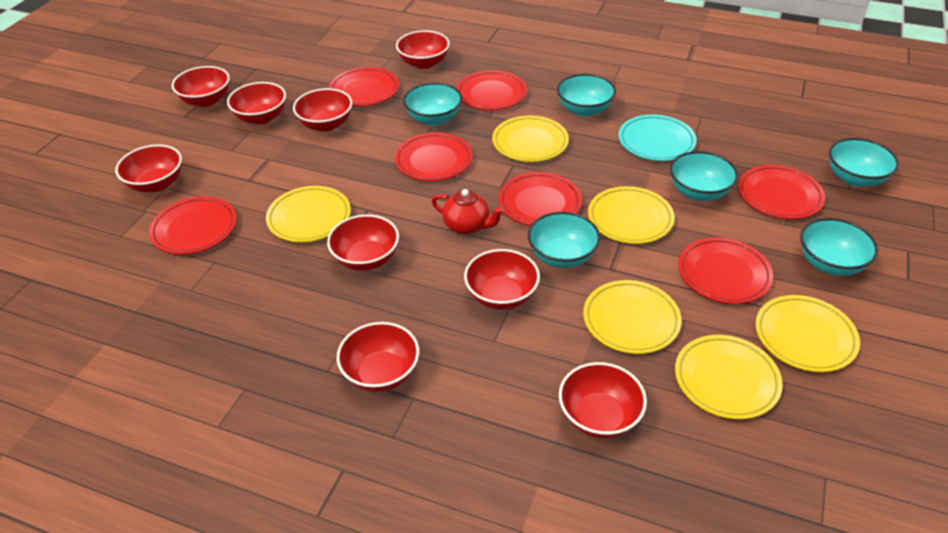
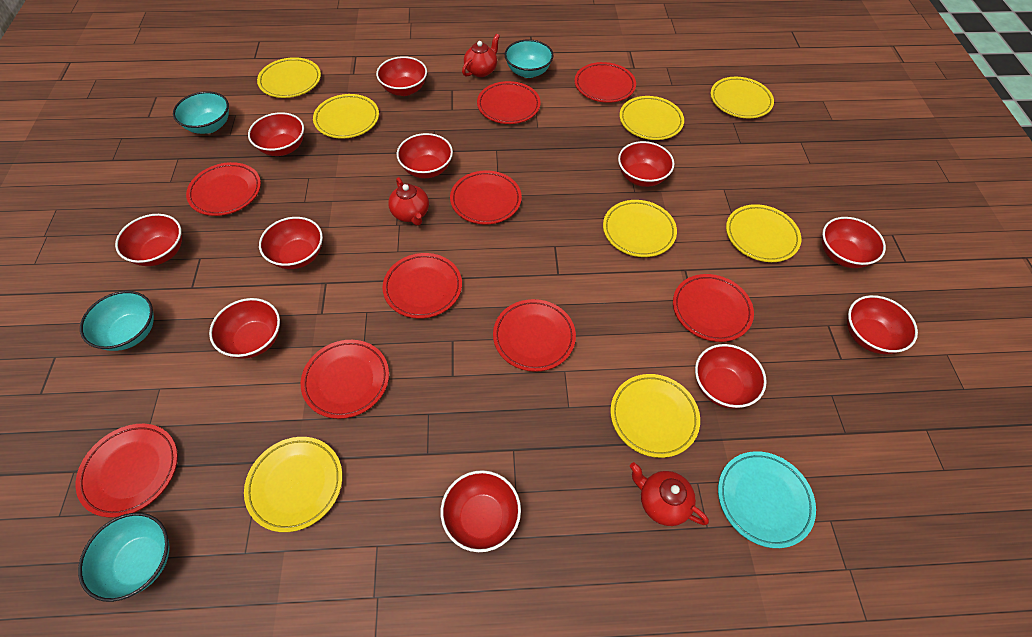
red bowl: [115,144,182,192] [172,66,230,107] [227,82,286,125] [293,88,352,132] [327,214,399,271] [336,322,419,392] [396,30,450,69] [464,249,540,310] [559,362,647,438] = 9 -> [115,214,182,266] [209,298,280,359] [248,112,304,156] [259,217,323,269] [376,56,427,96] [397,133,453,178] [441,470,521,552] [618,141,674,187] [695,344,767,408] [822,217,886,268] [847,295,918,354] = 11
red plate: [149,196,237,255] [329,67,399,106] [394,132,473,181] [456,70,527,110] [498,172,582,226] [678,237,773,304] [738,165,825,219] = 7 -> [76,424,178,518] [186,162,261,216] [301,340,389,419] [382,253,462,319] [450,170,522,225] [477,81,541,124] [493,299,576,372] [574,62,636,103] [673,274,754,342] = 9
red teapot: [432,189,505,235] = 1 -> [388,177,429,226] [462,34,500,77] [630,462,709,526] = 3
turquoise bowl: [403,82,462,126] [528,212,600,268] [557,74,616,117] [670,151,738,201] [800,218,878,276] [829,138,899,187] = 6 -> [78,513,170,602] [80,291,154,351] [173,91,229,134] [504,39,554,78] = 4
yellow plate: [266,186,351,242] [492,116,569,162] [583,280,682,354] [588,186,675,244] [675,335,783,419] [756,295,860,372] = 6 -> [244,437,342,532] [257,57,321,98] [313,94,379,139] [603,200,677,257] [610,374,700,458] [619,96,684,140] [711,77,774,118] [726,204,801,262] = 8

